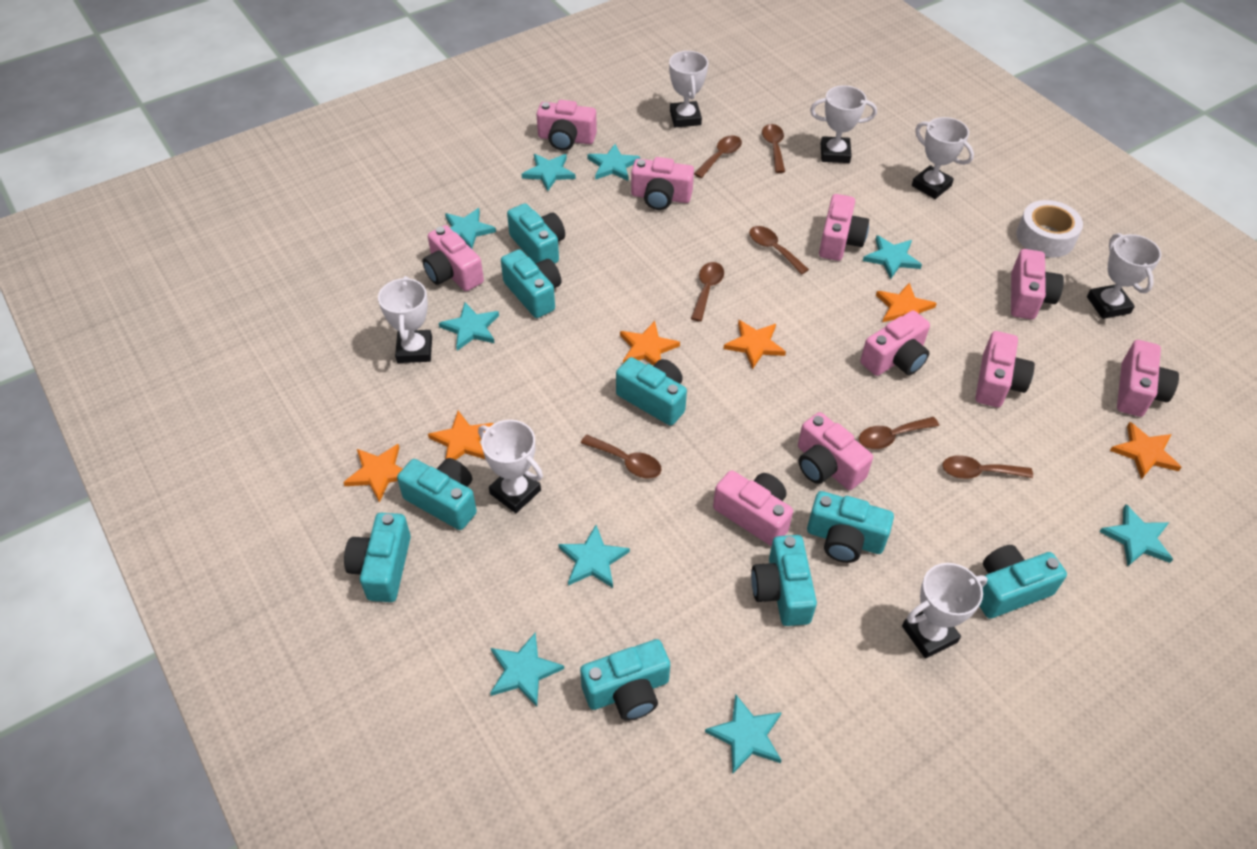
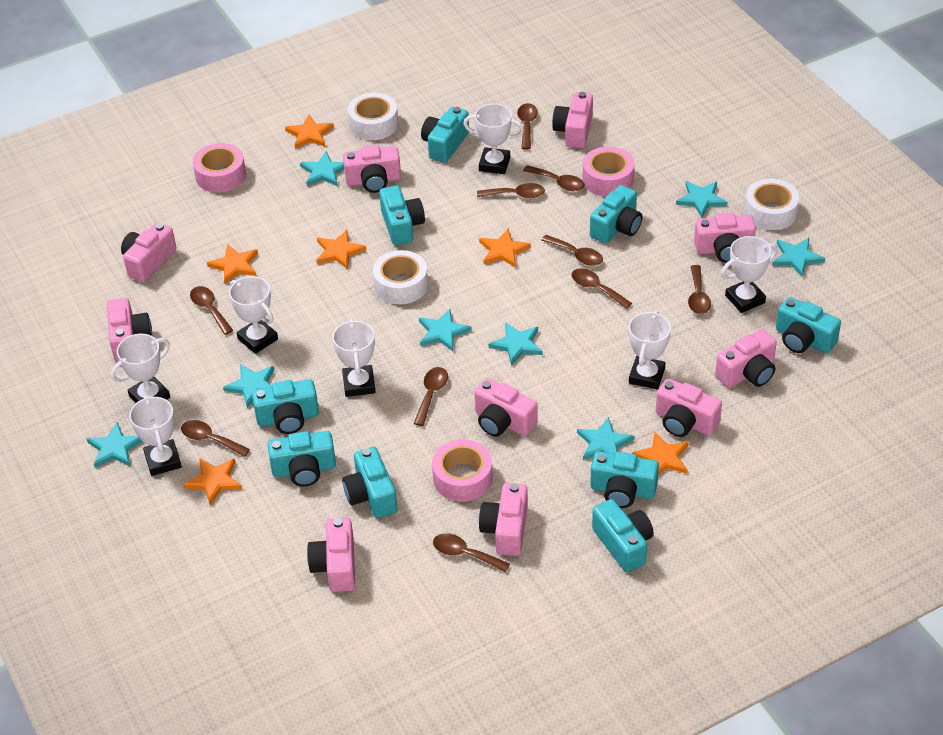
brown spoon: [581,435,662,479] [691,262,724,322] [694,136,742,178] [749,226,809,274] [762,124,785,173] [859,417,939,449] [942,455,1033,479] = 7 -> [181,420,250,457] [190,286,233,335] [413,367,448,426] [433,533,510,572] [477,183,545,198] [517,103,538,150] [523,165,584,191] [541,235,603,266] [572,268,632,309] [688,265,711,314] = 10
pink tape: none = 0 -> [193,143,246,193] [432,440,493,502] [583,146,634,197] = 3
turquoise star: [439,302,499,351] [445,208,496,249] [490,633,564,707] [522,154,576,191] [558,525,630,588] [587,144,640,181] [705,694,782,774] [863,235,922,279] [1099,504,1173,566] = 9 -> [87,422,143,468] [223,364,274,408] [300,151,344,186] [419,309,472,351] [488,322,543,366] [577,417,634,460] [676,181,728,218] [772,238,825,277] = 8
white tape: [1016,200,1083,258] = 1 -> [348,93,398,140] [373,250,428,304] [744,179,799,230] = 3

